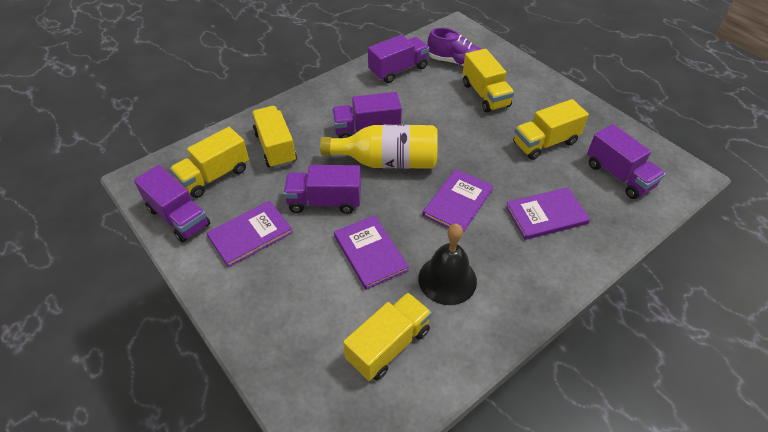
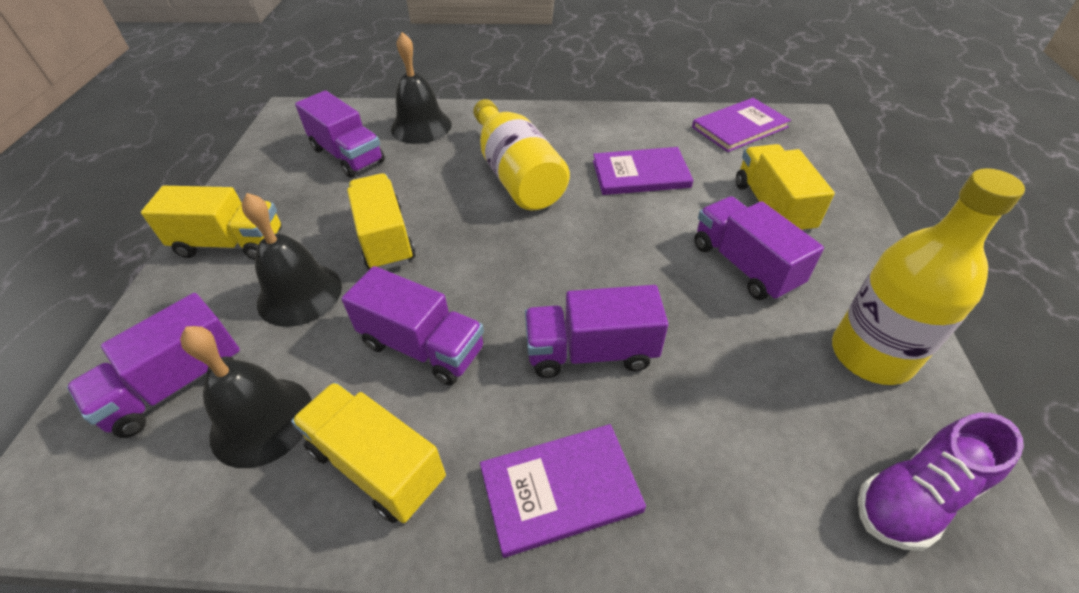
black bell: [418,224,477,305] = 1 -> [180,326,312,468] [242,193,342,327] [391,32,452,144] = 3
purple book: [206,201,293,267] [334,215,409,290] [423,169,494,233] [506,187,590,240] = 4 -> [480,424,646,558] [593,147,693,195] [692,98,791,152] = 3
yellow bottle: [320,125,438,169] = 1 -> [473,99,570,211] [832,168,1025,385] = 2
yellow truck: [170,127,249,198] [252,106,297,168] [343,293,432,381] [463,49,514,113] [513,99,589,160] = 5 -> [141,186,282,260] [291,382,446,523] [347,173,415,270] [736,144,835,234] = 4

